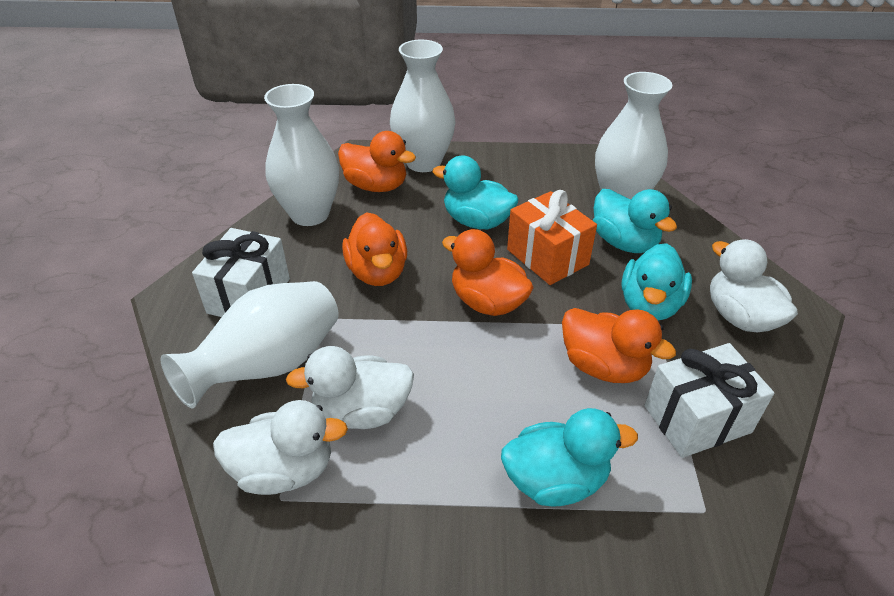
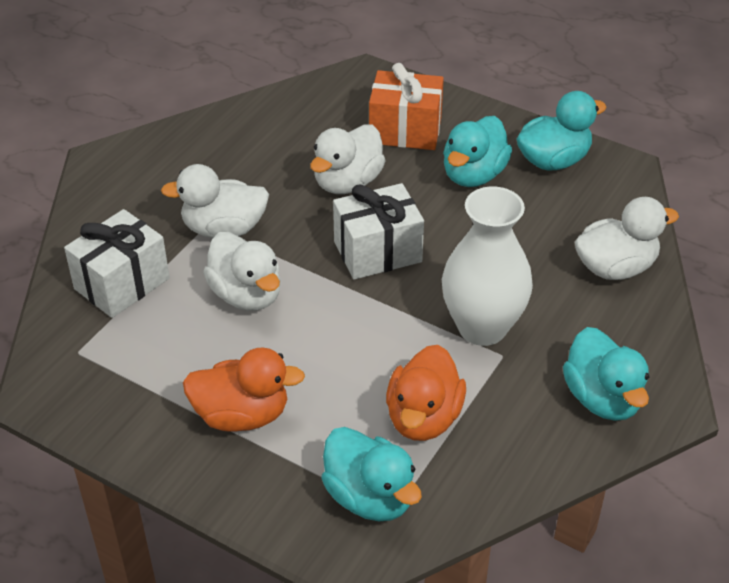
orange duck: [338,131,416,192] [342,212,407,286] [442,229,534,316] [562,308,676,383] = 4 -> [183,347,305,432] [386,345,466,441] = 2
white duck: [213,400,348,495] [286,346,414,429] [710,239,798,332] = 3 -> [161,164,269,238] [203,232,281,311] [310,124,386,194] [575,197,679,280] = 4
white vase: [160,281,338,408] [264,84,339,226] [390,40,455,172] [595,72,672,199] = 4 -> [442,186,533,346] = 1

